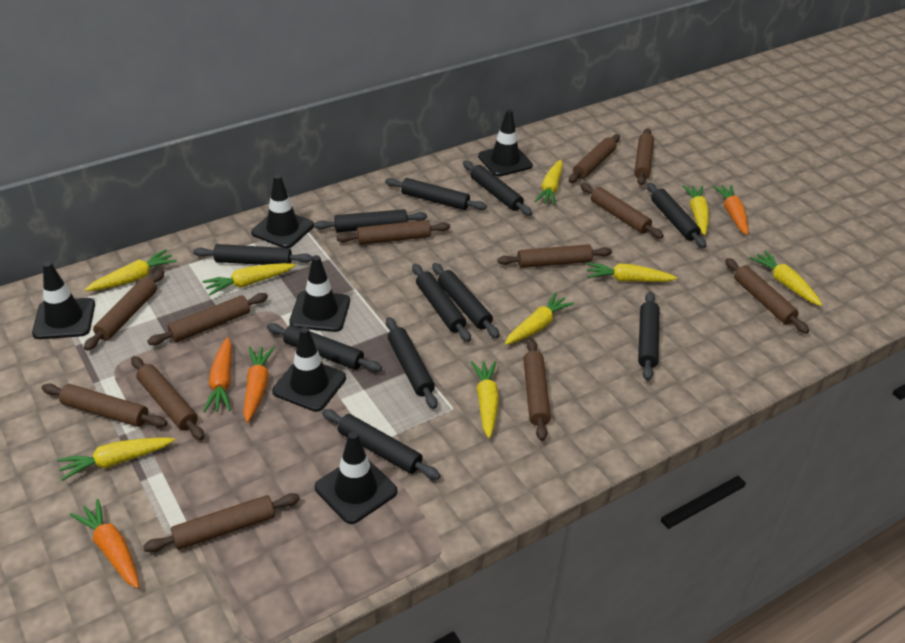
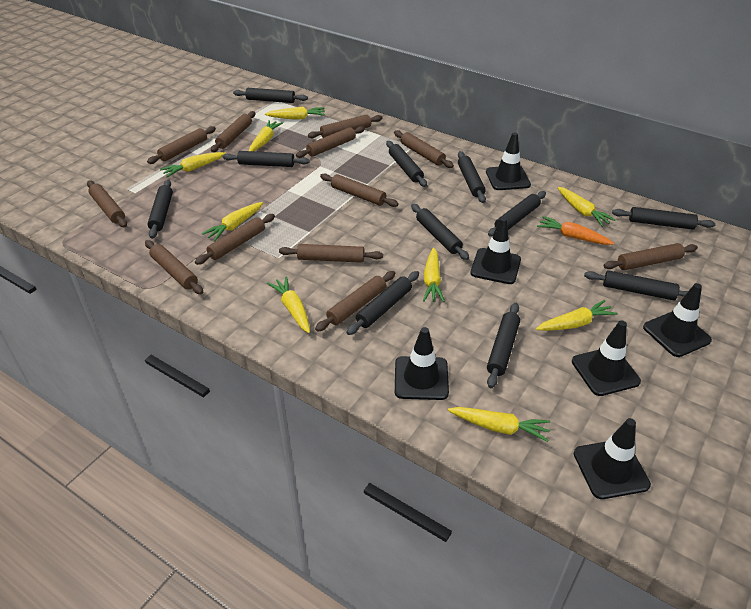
orange carrot: [70,499,139,589] [203,337,232,412] [243,346,275,423] [712,185,748,235] = 4 -> [537,216,614,245] = 1

